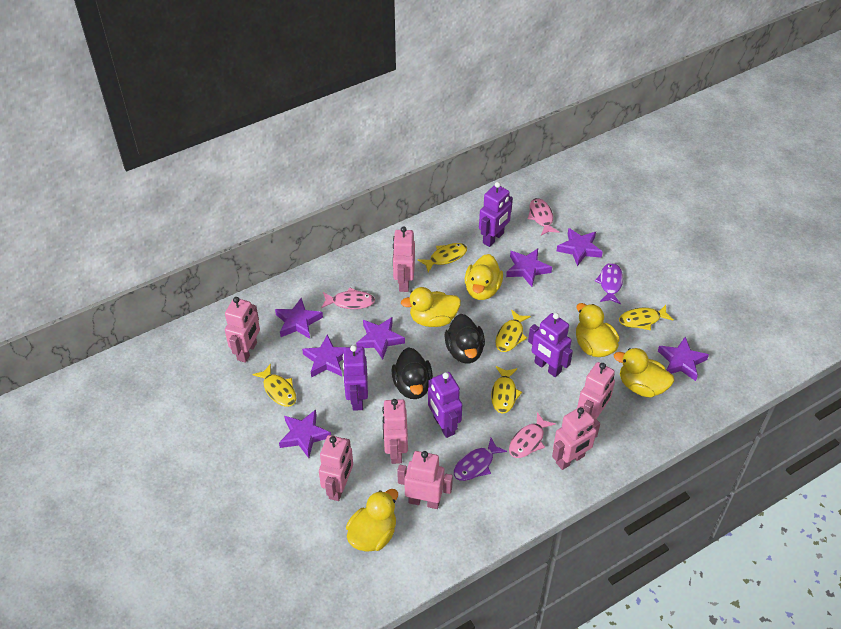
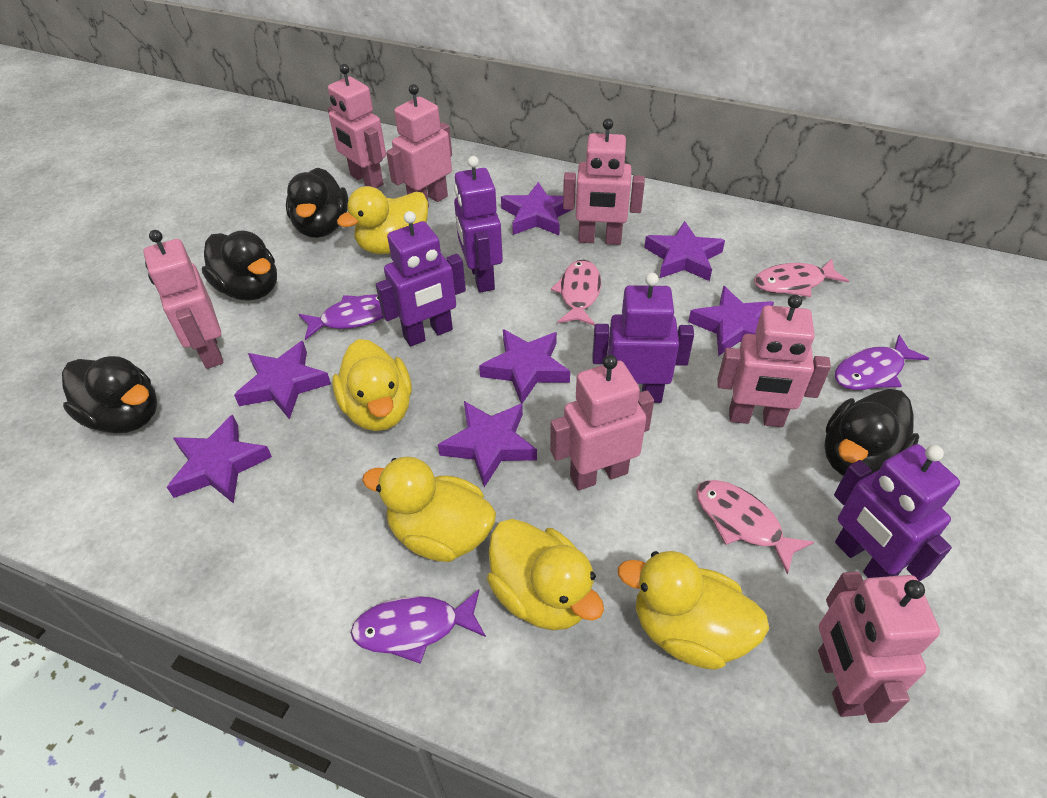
black duck: [392,347,433,399] [444,314,485,364] = 2 -> [62,356,158,433] [202,231,277,301] [286,168,348,238] [824,389,919,476] = 4
purple fish: [454,438,507,481] [595,263,623,304] = 2 -> [299,294,384,340] [351,589,486,664] [835,334,929,390] = 3
yellow fish: [252,364,296,407] [418,243,467,272] [491,366,522,413] [495,310,531,352] [619,305,674,331] = 5 -> none = 0

